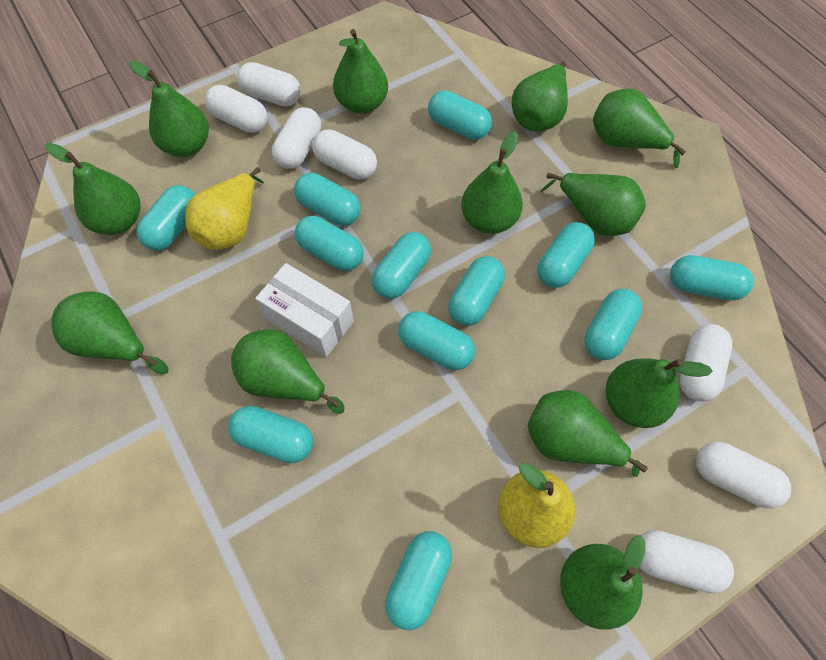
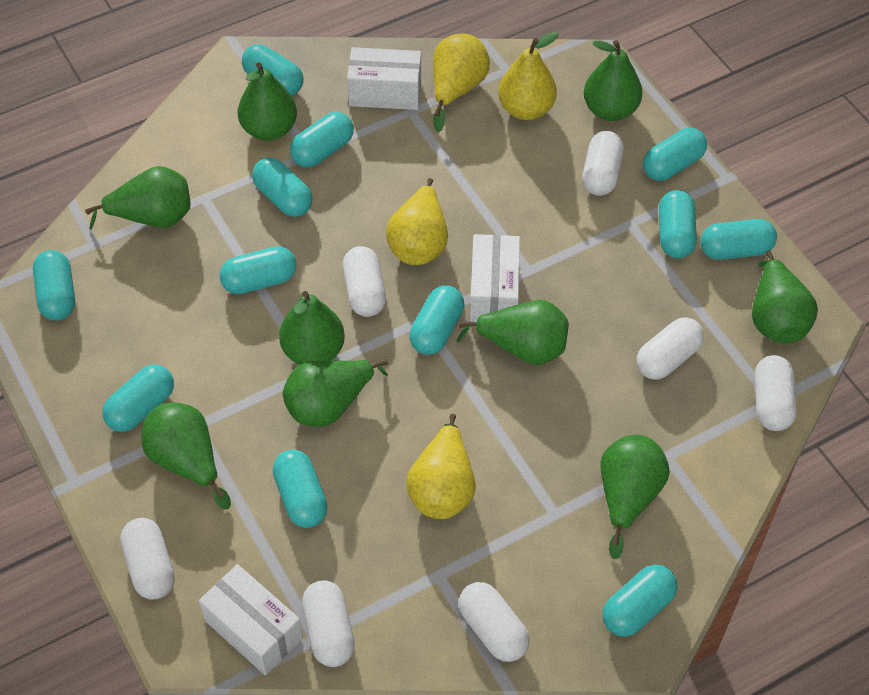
green pear: [45,143,140,235] [51,291,168,374] [129,61,209,157] [231,329,345,414] [333,29,388,114] [461,131,523,234] [512,61,568,131] [528,390,647,477] [541,173,646,236] [560,535,645,630] [593,88,686,168] [606,359,713,428] = 12 -> [85,166,191,230] [141,402,231,509] [238,62,297,141] [279,291,345,365] [282,359,388,427] [457,300,569,365] [584,40,642,121] [600,434,670,559] [752,251,818,344] = 9
white box: [255,263,354,357] = 1 -> [199,564,303,675] [347,47,421,110] [470,234,520,322] = 3
yellow pear: [185,167,264,250] [498,463,575,548] = 2 -> [386,178,448,265] [406,414,476,519] [433,33,490,132] [498,32,559,120] = 4

